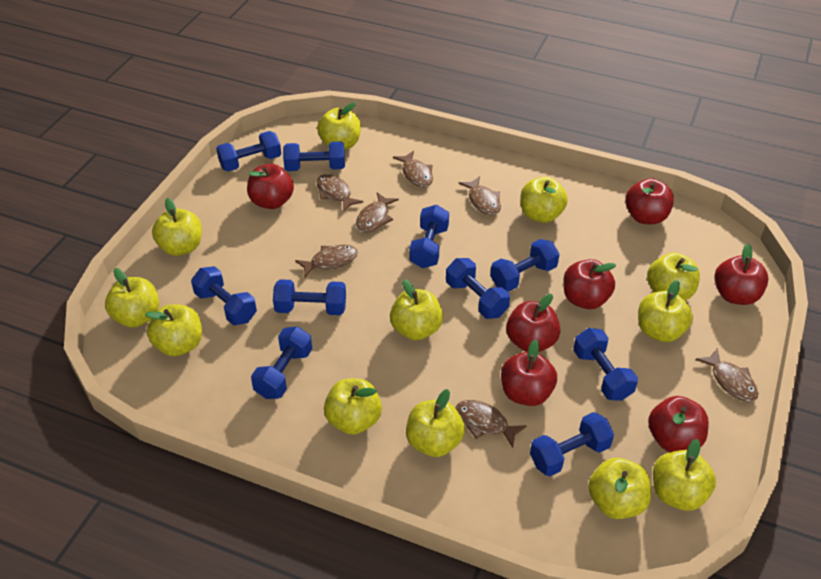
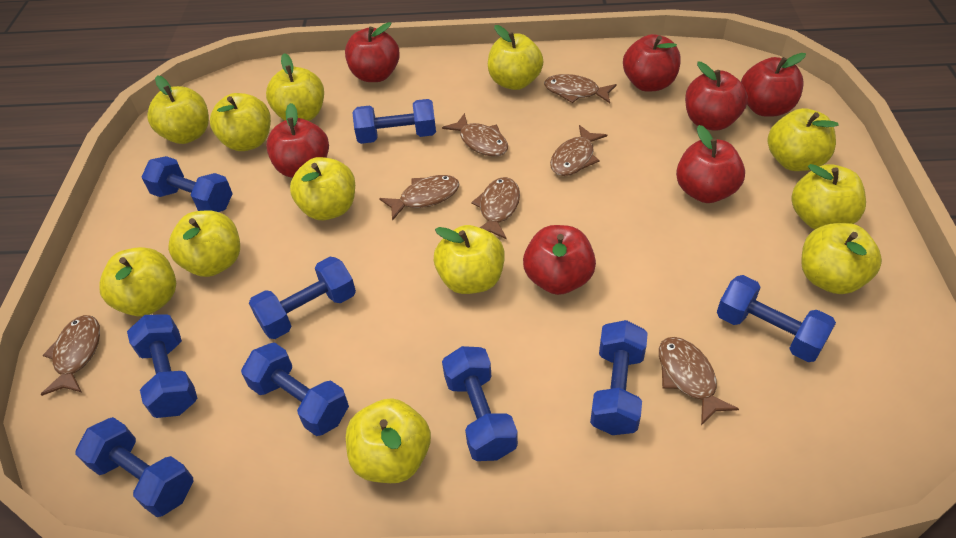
blue dumbbell: [191,266,257,325] [216,131,281,172] [251,327,312,399] [273,279,346,315] [283,142,345,171] [409,205,449,268] [446,258,510,319] [490,239,559,292] [530,412,614,476] [573,328,638,401] = 10 -> [75,417,194,517] [127,314,197,418] [142,156,233,212] [241,342,349,436] [249,257,356,339] [352,99,436,144] [442,346,518,461] [590,320,648,435] [717,275,836,362] = 9

